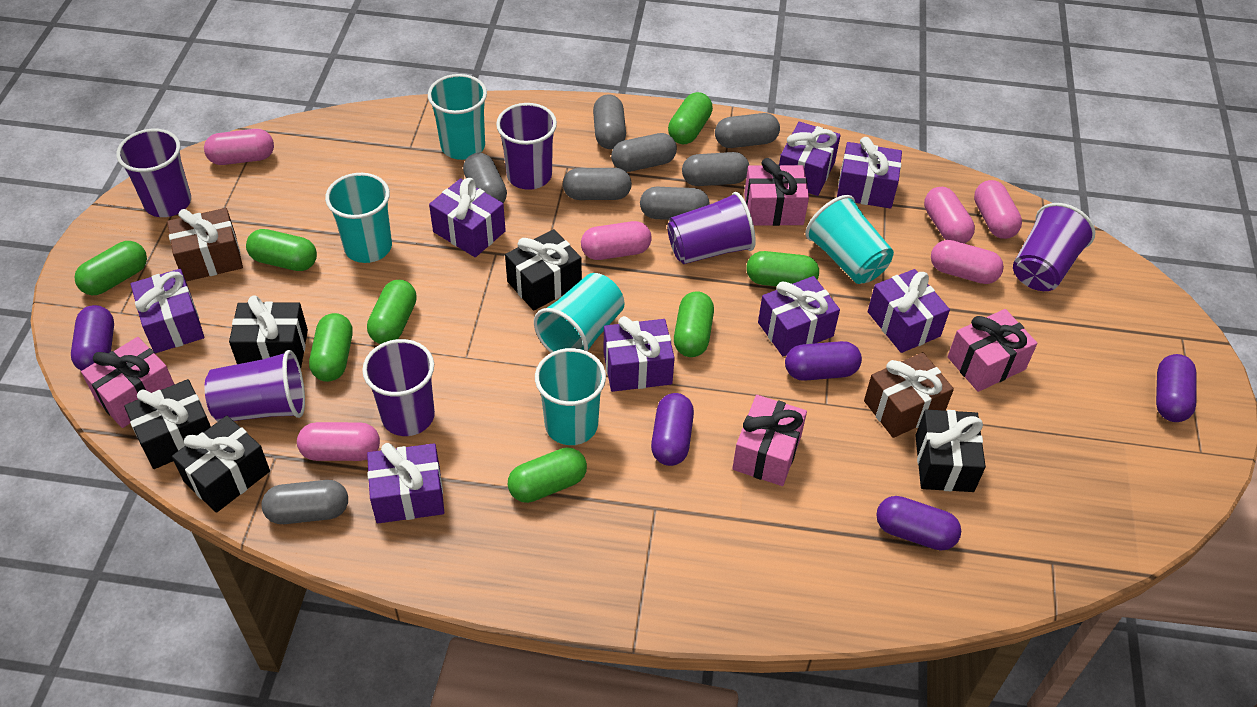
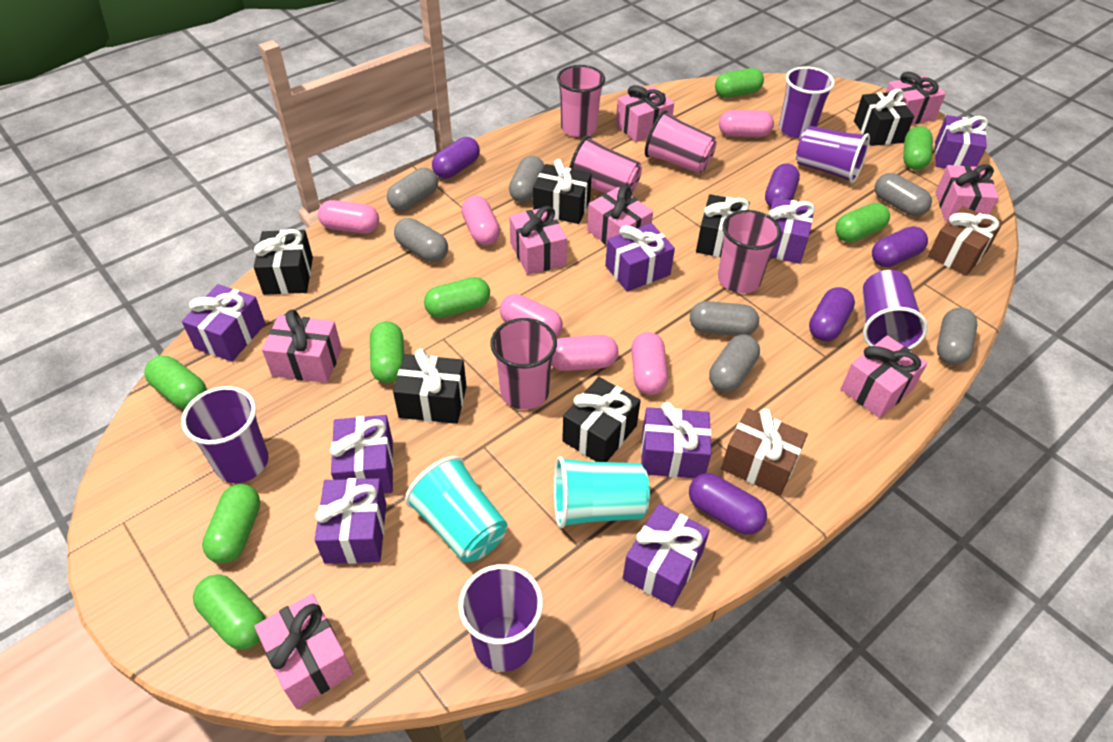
black gift: [124,379,211,469] [172,416,270,513] [229,295,308,369] [505,229,582,311] [915,409,986,492] = 5 -> [254,229,313,295] [393,349,467,424] [533,159,592,224] [562,377,641,462] [696,194,750,257] [854,89,914,146] = 6
grey capsule: [262,480,348,524] [463,153,507,203] [563,168,632,200] [593,94,626,149] [611,133,677,172] [640,187,710,220] [682,152,749,186] [715,113,780,148] = 8 -> [387,168,438,211] [394,218,448,262] [509,156,545,203] [690,301,759,336] [709,334,760,392] [875,173,932,216] [937,308,977,365] = 7
pink cup: none = 0 -> [490,318,557,410] [557,65,605,137] [569,136,642,196] [645,110,717,174] [718,210,781,293] = 5
pink gift: [81,337,175,428] [732,395,807,486] [744,158,809,226] [948,309,1037,392] = 4 -> [254,594,353,708] [262,309,342,383] [509,206,567,275] [587,186,653,245] [616,85,674,142] [841,335,928,418] [885,72,946,125] [935,164,999,222] = 8
purple cup: [116,129,191,217] [205,350,305,422] [362,339,435,436] [496,103,557,190] [667,192,756,264] [1013,203,1095,291] = 6 -> [181,386,269,483] [458,564,543,672] [779,67,835,138] [796,126,870,183] [863,270,928,349] = 5
turquoise cup: [325,173,392,263] [428,74,487,160] [534,273,625,353] [535,348,606,445] [805,195,894,284] = 5 -> [405,456,507,562] [554,456,650,529] = 2

